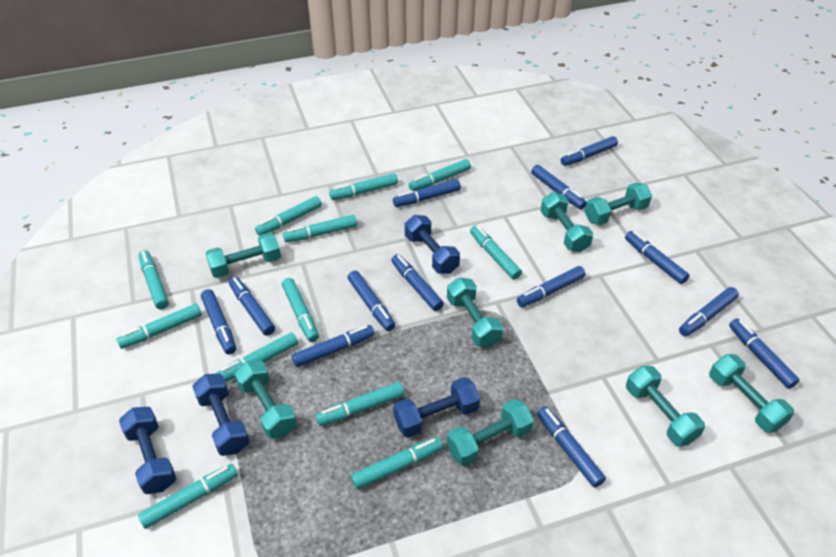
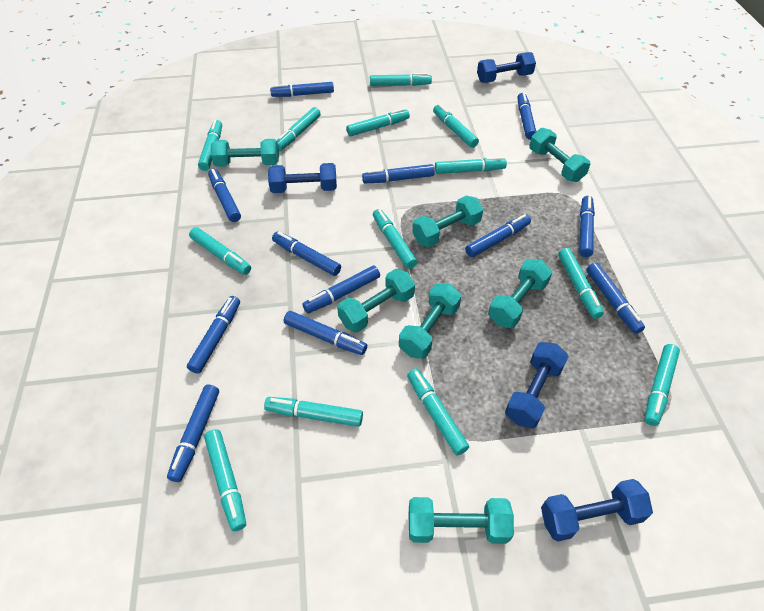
blue marker: [201,289,236,354] [229,277,275,336] [292,325,375,367] [347,271,395,331] [391,254,444,311] [393,179,461,207] [517,266,586,307] [531,165,586,209] [537,406,606,488] [561,136,618,166] [625,231,690,284] [679,287,739,336] [729,318,800,389] = 13 -> [167,385,219,482] [187,296,240,374] [208,169,241,222] [270,82,334,97] [272,231,341,276] [284,311,367,355] [302,266,380,313] [362,164,435,183] [465,214,531,257] [518,92,536,140] [579,196,595,257] [586,263,645,334] = 12
turquoise dumbbell: [205,232,281,278] [234,360,297,439] [447,277,503,347] [447,399,534,466] [540,192,593,252] [584,183,652,225] [626,366,705,447] [709,354,794,433] = 8 -> [211,139,279,167] [337,269,415,333] [399,283,461,359] [409,497,514,544] [412,196,483,247] [488,259,552,328] [529,128,590,182] = 7
turquoise marker: [116,304,202,349] [138,250,169,310] [138,464,238,529] [215,332,298,382] [255,196,322,236] [282,278,319,342] [283,215,357,243] [315,382,404,426] [329,173,398,200] [351,437,443,489] [409,159,471,191] [470,225,522,280] = 12 -> [189,227,251,275] [198,120,222,171] [204,429,246,531] [264,397,363,427] [277,107,321,151] [346,108,410,136] [370,73,432,86] [373,209,417,269] [407,369,469,456] [433,104,479,148] [435,157,507,174] [558,248,604,319] [644,344,680,426] = 13

